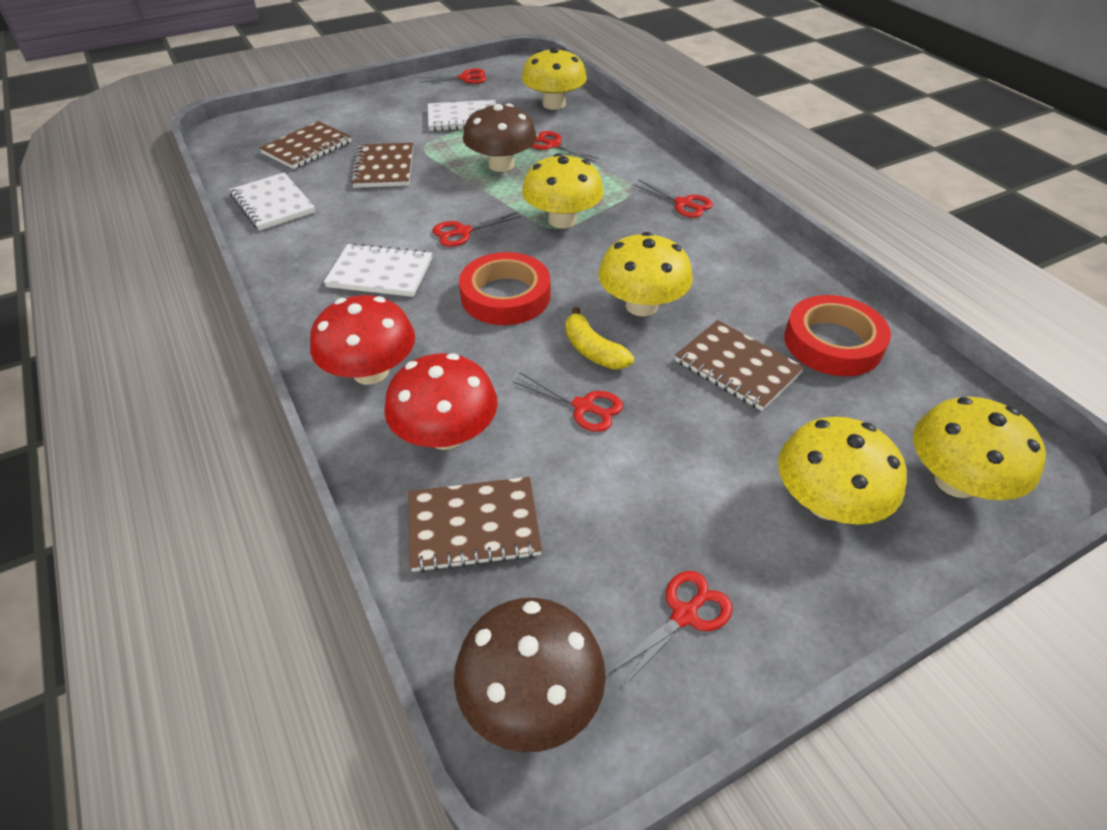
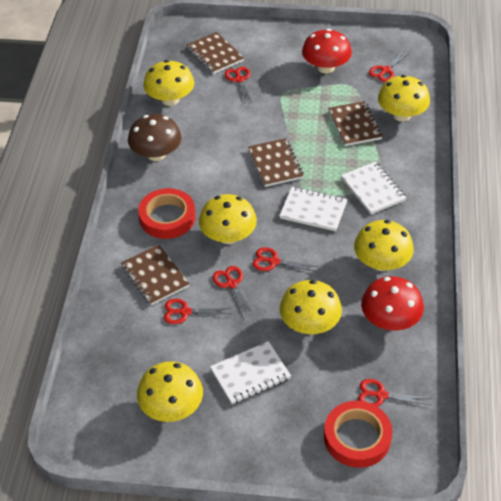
brown mushroom: [454,598,606,752] [463,103,537,172] = 2 -> [128,114,181,161] = 1
yellow banana: [566,307,634,370] = 1 -> none = 0
yellow mushroom: [521,47,587,110] [522,153,604,228] [598,232,692,316] [778,417,907,525] [913,397,1046,500] = 5 -> [137,361,203,422] [143,60,194,106] [199,194,257,244] [280,280,342,334] [354,220,414,271] [378,75,430,122] = 6

